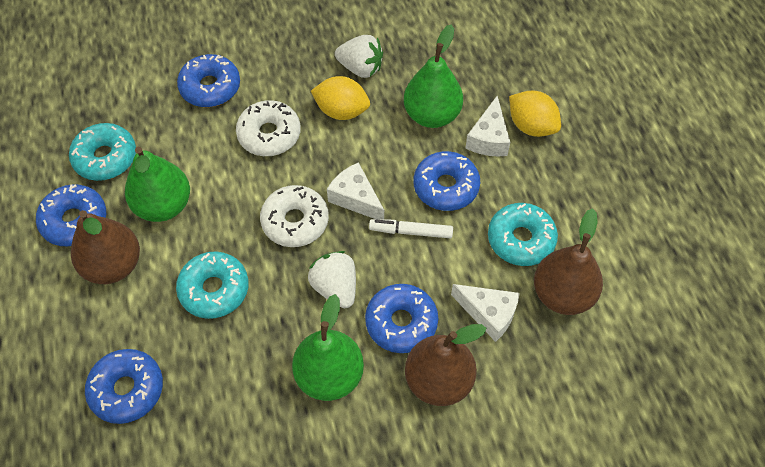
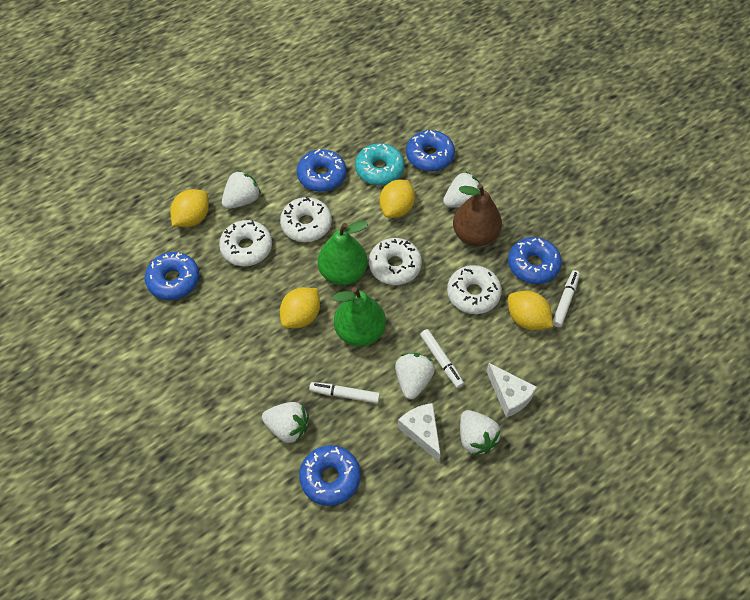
brown pear: [71,210,140,284] [405,324,487,406] [534,208,603,315] = 3 -> [453,184,502,246] = 1
green pear: [125,147,190,222] [292,294,364,401] [404,24,463,128] = 3 -> [317,221,368,285] [333,287,386,347] = 2
turquoise donut: [69,123,136,181] [176,252,249,319] [488,203,558,266] = 3 -> [355,143,405,185] = 1
white cheese: [327,162,384,219] [451,284,520,342] [465,96,510,156] = 3 -> [398,403,441,462] [486,363,537,418] = 2
white donut: [236,100,301,156] [260,185,329,247] = 2 -> [219,220,272,266] [280,197,332,242] [369,238,422,285] [447,265,502,314] = 4
white marker: [369,219,453,238] = 1 -> [309,382,380,403] [420,329,464,388] [553,270,580,327] = 3
white strawberry: [308,251,356,308] [335,35,383,78] = 2 -> [222,170,261,209] [262,402,309,443] [395,353,435,399] [443,171,480,208] [460,410,501,455] = 5
yellow lemon: [311,76,370,120] [509,90,561,137] = 2 -> [170,189,209,227] [280,287,320,328] [379,179,415,218] [508,291,553,330] = 4

